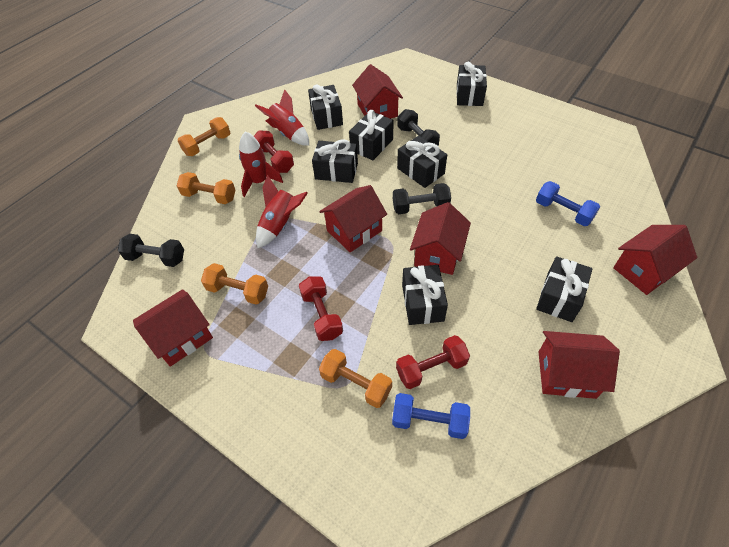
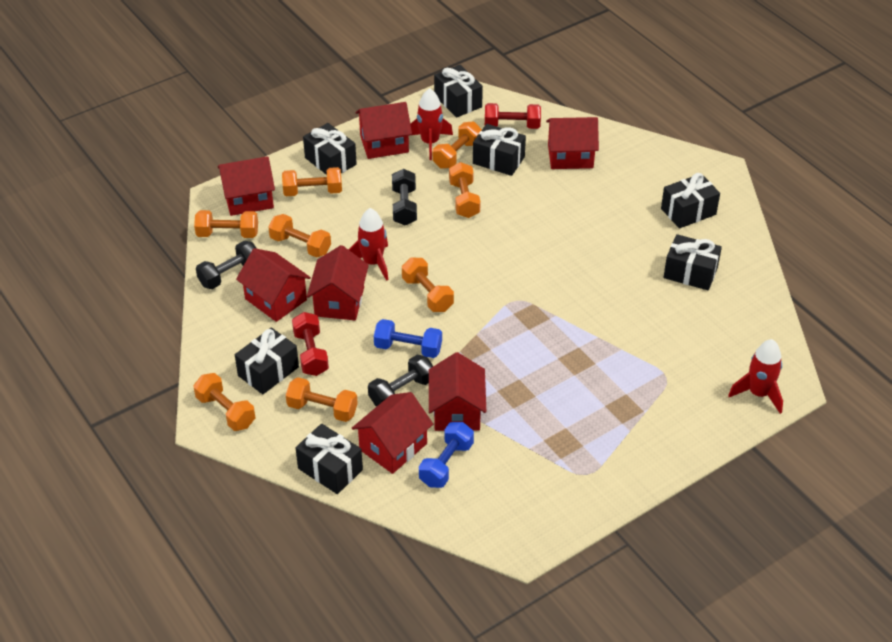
orange dumbbell: [177,117,230,156] [177,172,236,204] [201,263,268,305] [319,349,392,408] = 4 -> [193,373,255,431] [194,210,258,238] [268,214,331,258] [282,167,342,196] [286,377,358,422] [402,257,454,312] [433,122,482,169] [449,162,481,218] = 8
red dumbbell: [254,130,294,173] [299,276,343,341] [396,335,470,389] = 3 -> [292,312,329,376] [485,103,541,129] = 2
red house: [133,289,213,367] [319,185,387,252] [352,64,403,119] [410,202,471,275] [538,331,620,399] [613,225,697,295] = 6 -> [218,156,275,216] [236,248,311,322] [307,245,369,320] [352,392,433,474] [356,102,412,159] [429,352,486,431] [546,117,599,169] = 7

